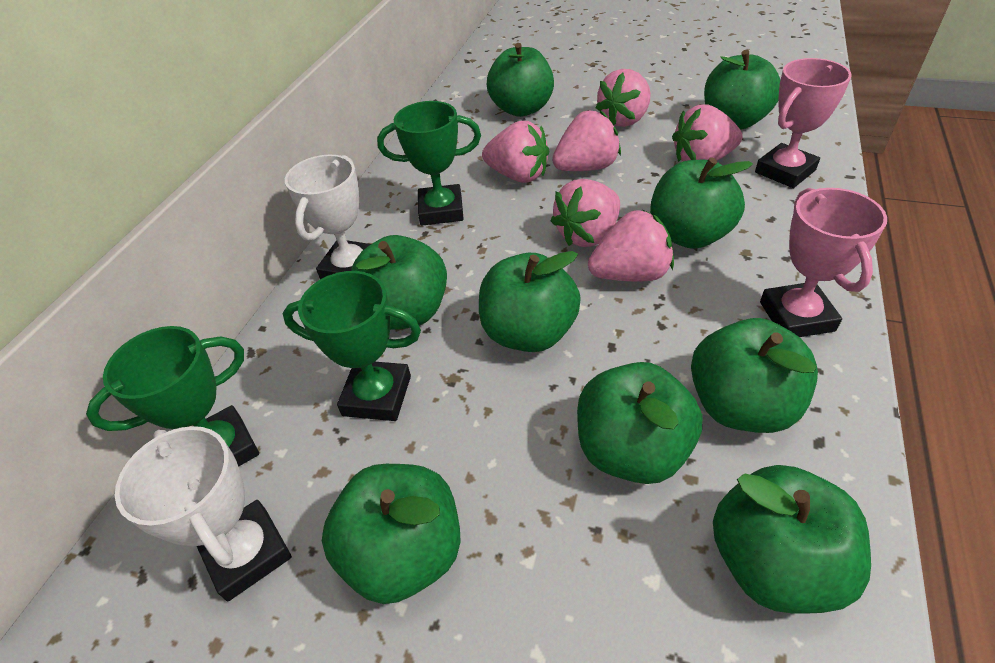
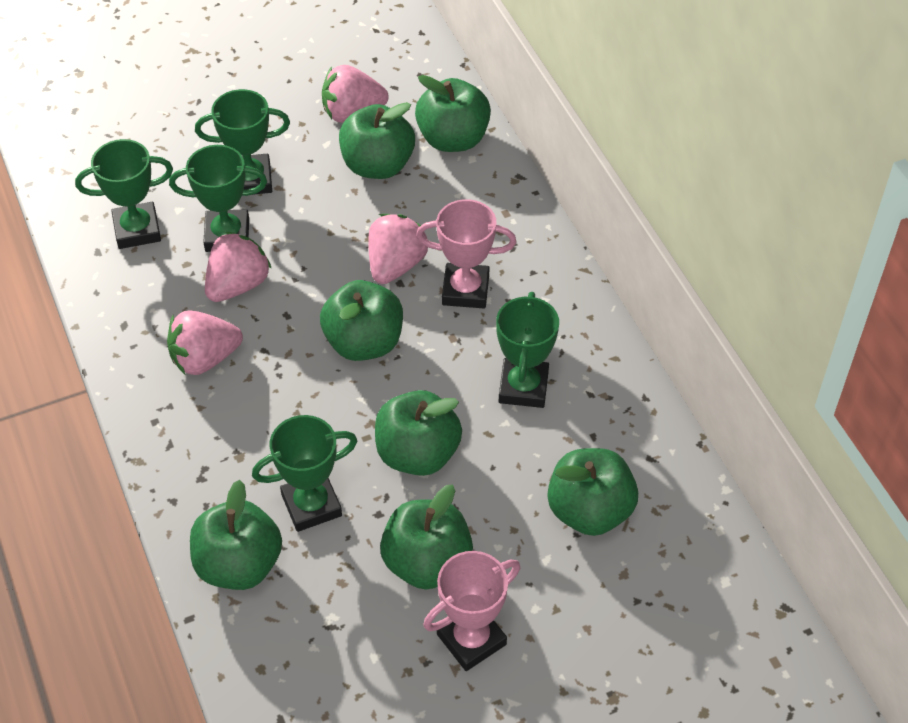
green apple: [322,464,461,604] [351,235,447,330] [479,251,581,352] [487,43,554,117] [577,362,702,484] [650,157,753,249] [691,318,818,433] [704,50,780,129] [713,465,871,613] = 9 -> [190,480,282,590] [320,280,403,361] [339,102,415,179] [375,390,462,476] [380,485,473,590] [415,75,491,152] [548,448,638,536] = 7
green trophy: [86,326,259,467] [282,271,421,421] [377,101,481,226] = 3 -> [75,139,173,249] [169,145,267,252] [195,89,290,195] [252,415,357,532] [496,292,559,408] = 5
pink strawberry: [482,121,549,183] [550,179,620,247] [552,110,621,171] [588,210,674,281] [596,69,651,127] [672,104,743,162] = 6 -> [167,310,243,375] [205,232,272,302] [322,65,389,123] [368,214,428,284] = 4
white trophy: [115,426,292,601] [285,155,371,279] = 2 -> none = 0

